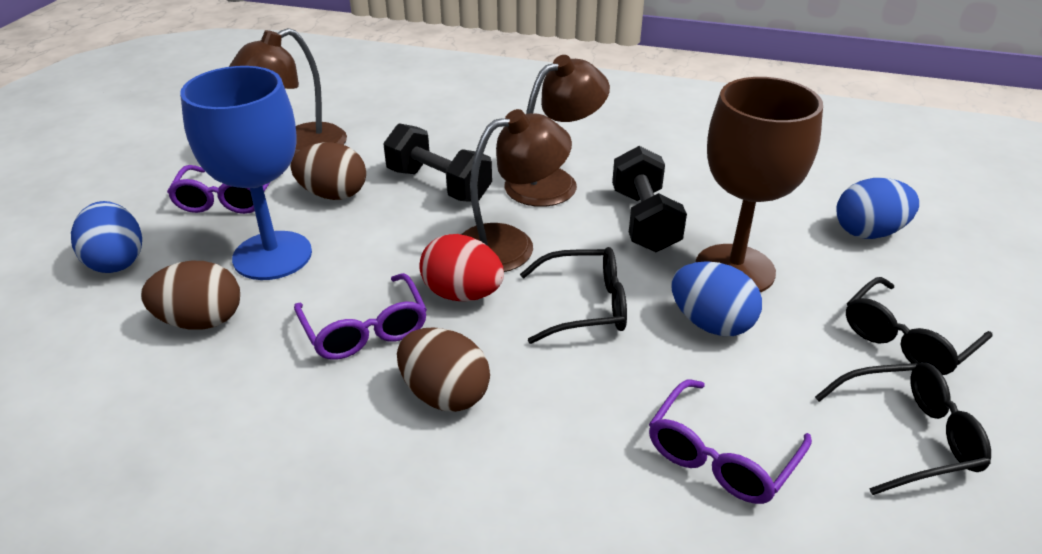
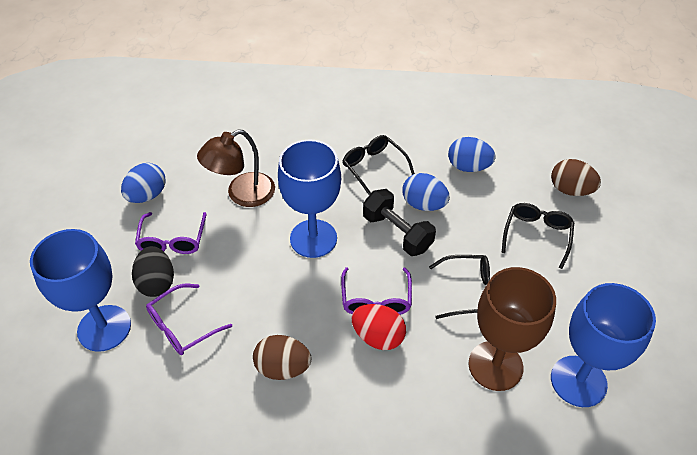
black dumbbell: [383,123,492,202] [612,146,687,252] = 2 -> [363,189,436,256] = 1
black egg: none = 0 -> [132,246,174,297] = 1
blue goblet: [180,66,312,280] = 1 -> [30,229,131,352] [278,140,341,258] [551,283,656,407] = 3
brown egg: [141,261,240,329] [290,142,366,200] [397,328,490,412] = 3 -> [253,335,311,380] [551,159,601,196] = 2
brown lamp: [229,28,347,155] [461,109,572,272] [504,55,610,207] = 3 -> [197,130,275,207] = 1

